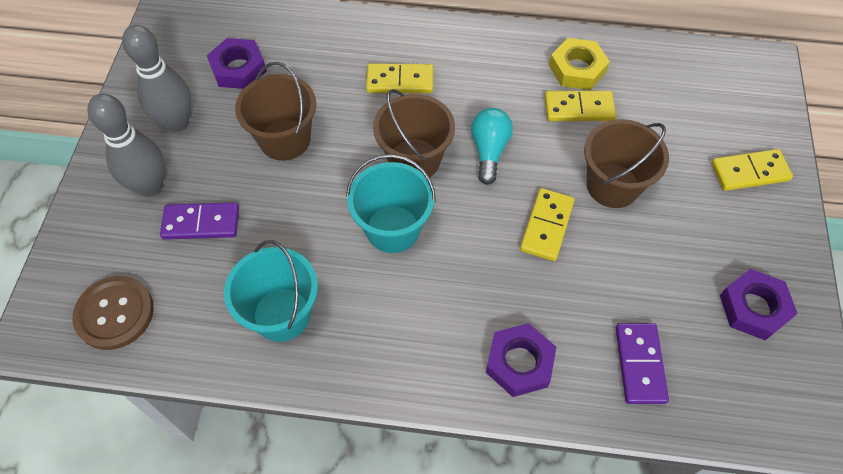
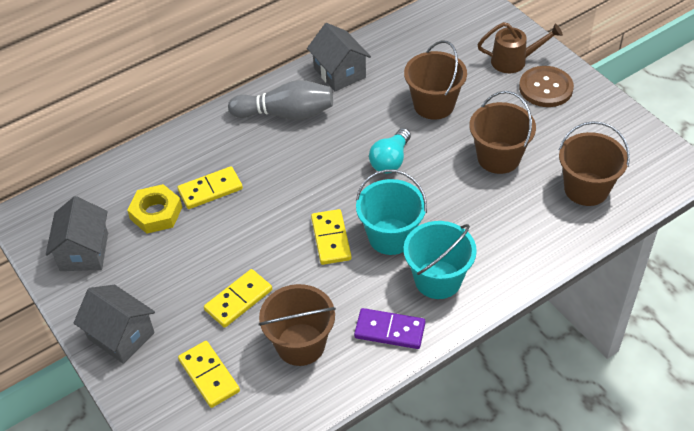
brown bucket: [235,62,316,161] [373,89,455,177] [584,119,669,208] = 3 -> [259,284,336,366] [404,41,467,120] [470,91,536,174] [559,121,630,206] = 4
brown watering can: none = 0 -> [477,22,563,73] = 1
grey bowling pin: [87,93,165,197] [122,25,192,132] = 2 -> [228,80,333,120] = 1
grey house: none = 0 -> [46,196,108,271] [74,285,155,364] [307,23,371,91] = 3
purple domino: [160,202,239,240] [616,323,669,404] = 2 -> [354,308,425,349] = 1
purple nut: [207,38,267,89] [486,323,556,397] [720,269,798,340] = 3 -> none = 0

